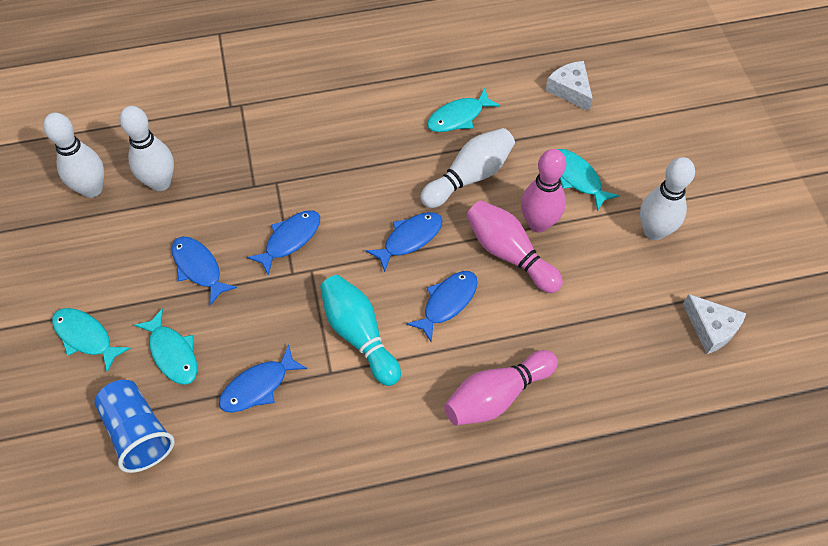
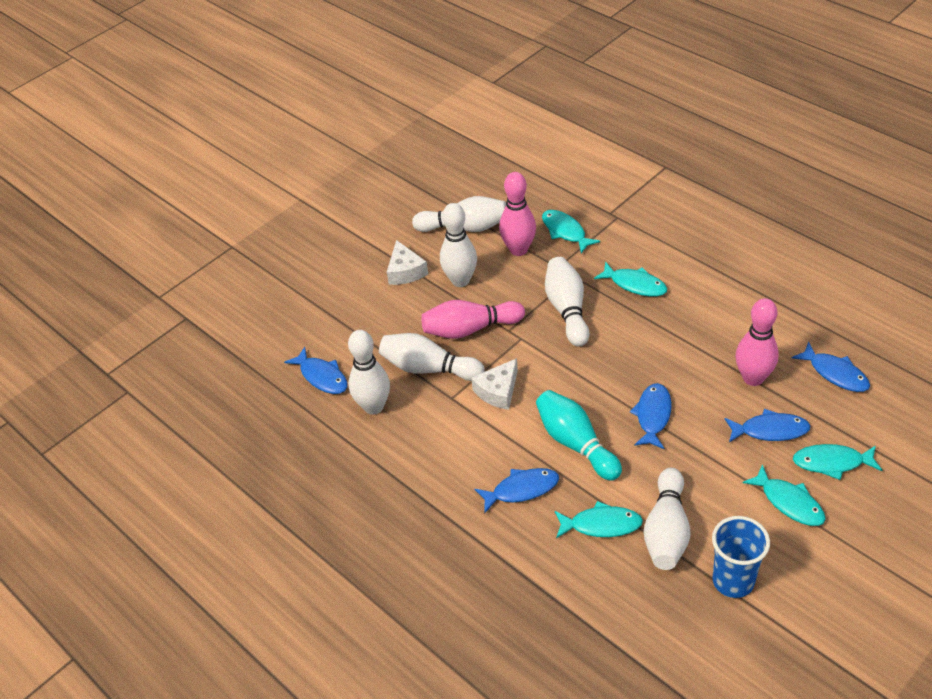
turquoise fish: [52,308,131,372] [134,308,197,385] [427,88,500,132] [557,149,619,211] = 4 -> [542,210,600,253] [555,501,643,538] [594,261,667,297] [743,464,826,526] [793,444,882,480] = 5
white bowling pin: [43,113,104,198] [120,106,174,191] [420,128,515,208] [640,157,695,240] = 4 -> [348,330,390,415] [379,333,484,381] [412,196,506,232] [440,203,477,287] [545,257,589,347] [644,468,690,570] = 6

